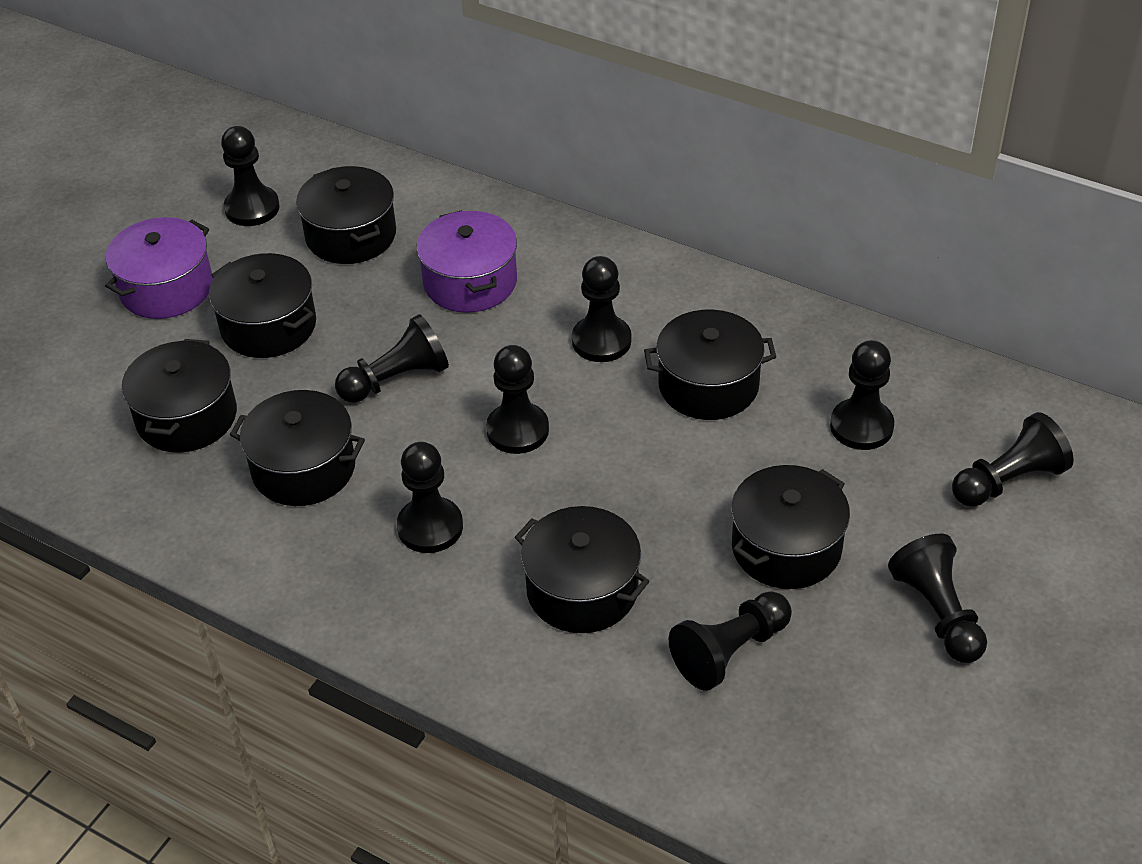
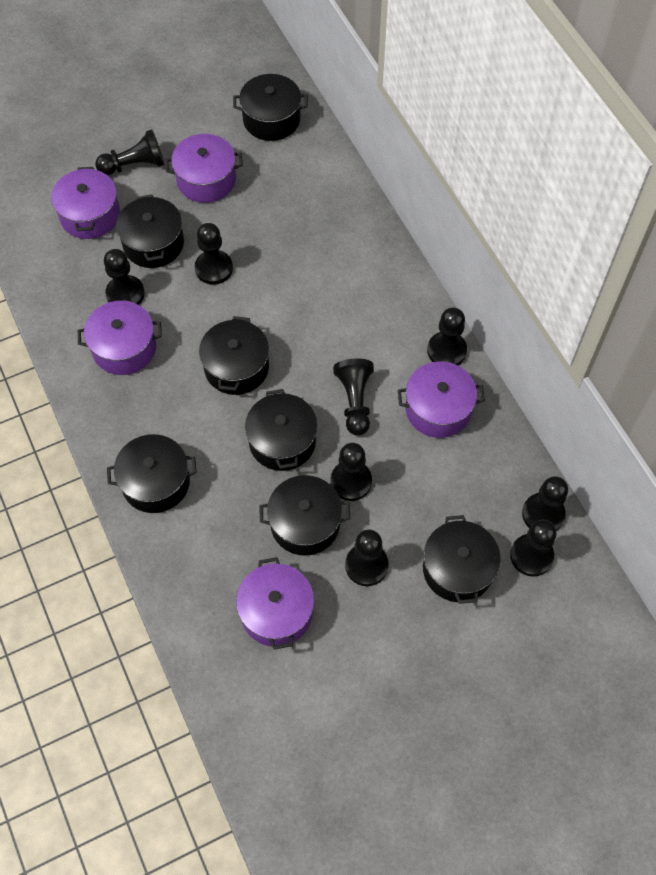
purple pot: [105,217,213,319] [416,210,517,313] = 2 -> [51,167,120,239] [78,301,162,375] [165,134,243,203] [236,557,314,650] [398,361,485,438] = 5

